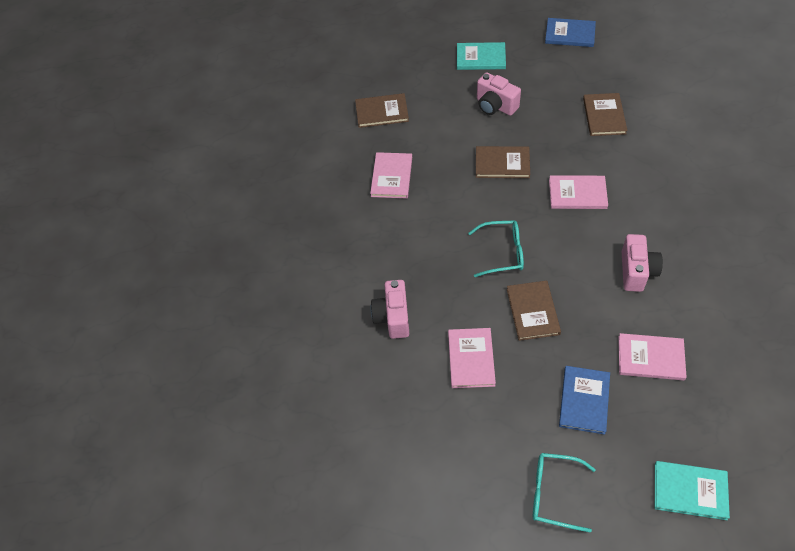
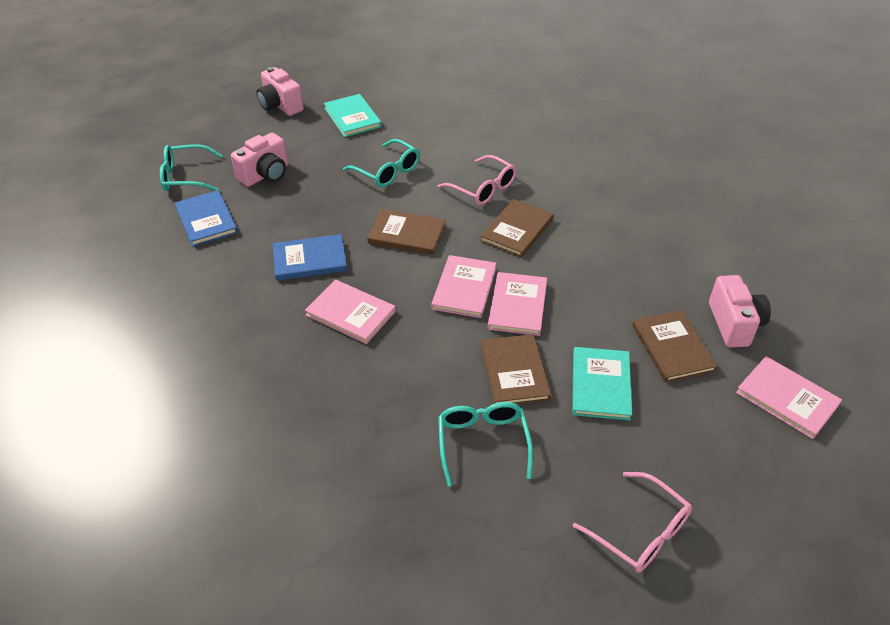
pink glasses: none = 0 -> [438,155,517,205] [573,472,692,573] = 2
turquoise glasses: [468,221,524,277] [533,453,596,533] = 2 -> [160,144,223,191] [343,139,420,187] [438,402,533,487] = 3

